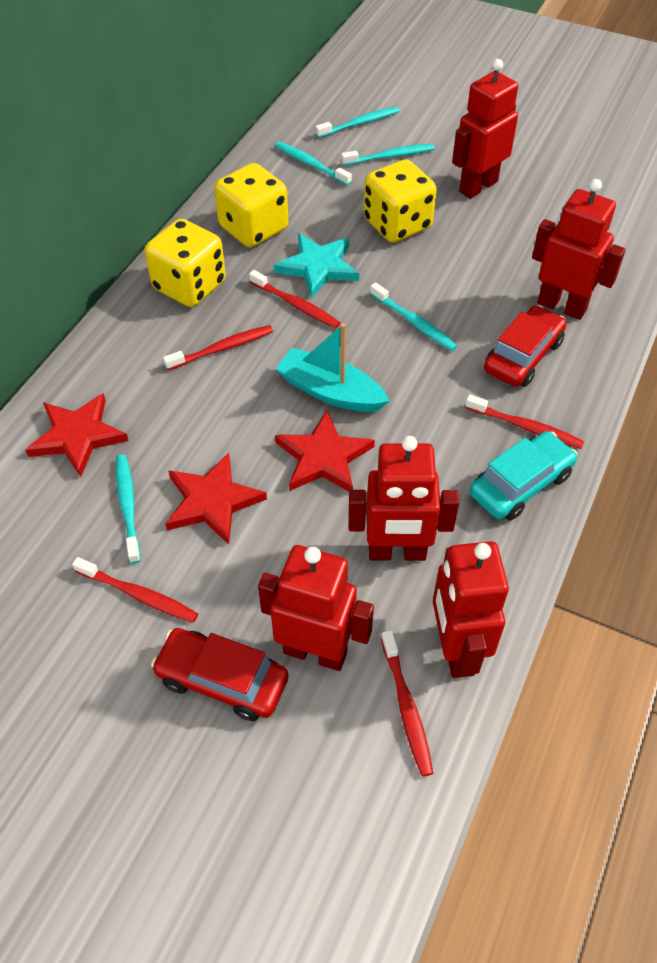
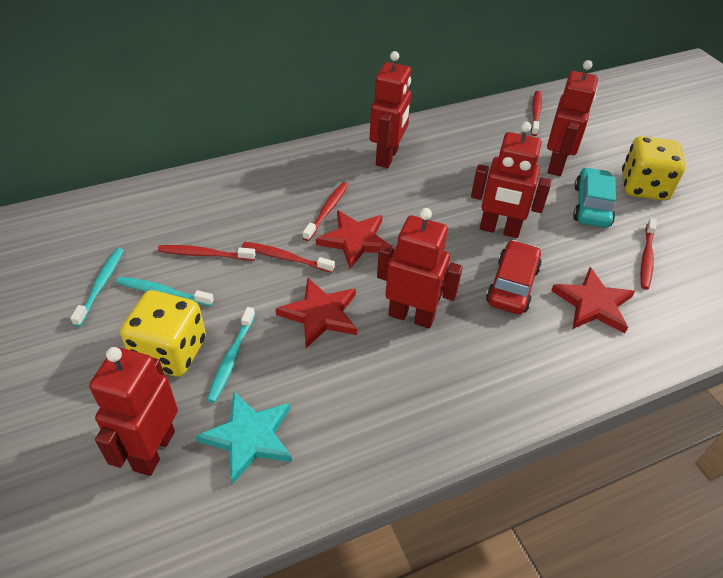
red car: [151,628,289,721] [484,305,567,387] = 2 -> [486,240,542,314] = 1
turquoise boat: [276,323,389,412] = 1 -> none = 0
turquoise toothbrush: [116,455,141,564] [275,141,352,186] [315,107,400,138] [341,144,435,166] [370,282,457,351] = 5 -> [70,248,124,327] [116,277,214,306] [207,307,255,403] = 3
yellow dice: [145,219,226,307] [214,163,288,247] [364,159,437,243] = 3 -> [120,290,206,376] [622,136,686,201] = 2

